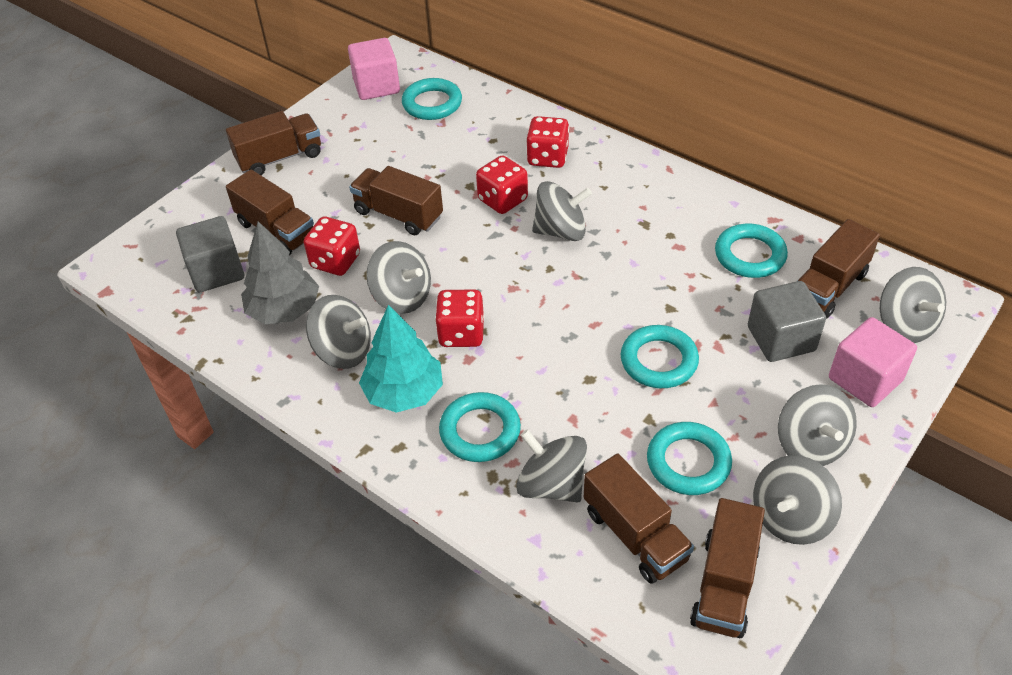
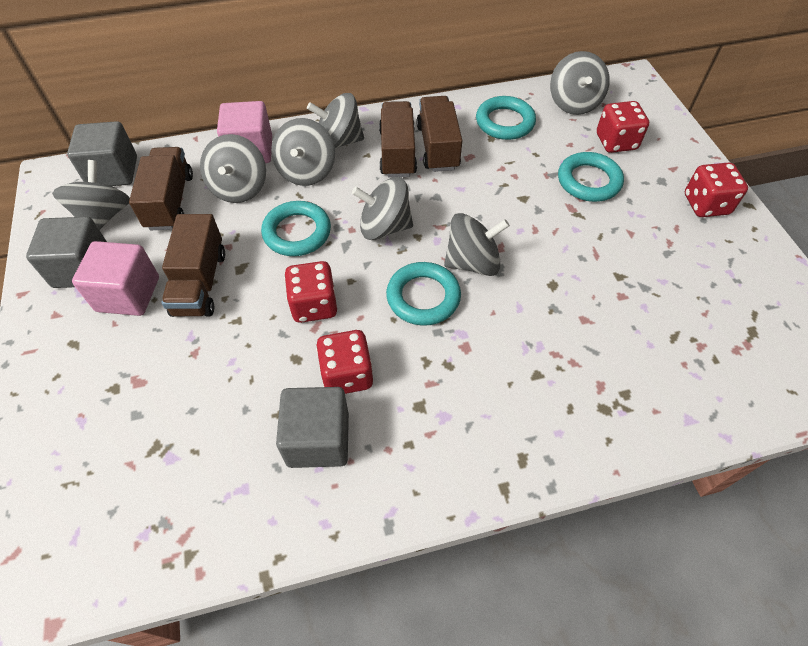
brown truck: [226,111,321,175] [226,169,314,255] [349,166,443,236] [584,454,694,584] [690,498,765,638] [798,219,880,319] = 6 -> [129,147,193,230] [161,214,225,317] [379,101,417,177] [416,96,462,172] = 4
grey cube: [176,216,244,292] [748,281,826,362] = 2 -> [26,217,107,288] [67,121,137,186] [276,387,349,468] = 3
grey tree: [241,221,319,324] = 1 -> none = 0
turquoise ring: [402,78,462,120] [439,392,521,462] [621,325,699,388] [647,422,732,495] [715,224,788,278] = 5 -> [261,201,331,256] [386,262,461,326] [476,96,536,140] [558,152,624,202] = 4
turquoise tree: [359,305,443,413] = 1 -> none = 0

